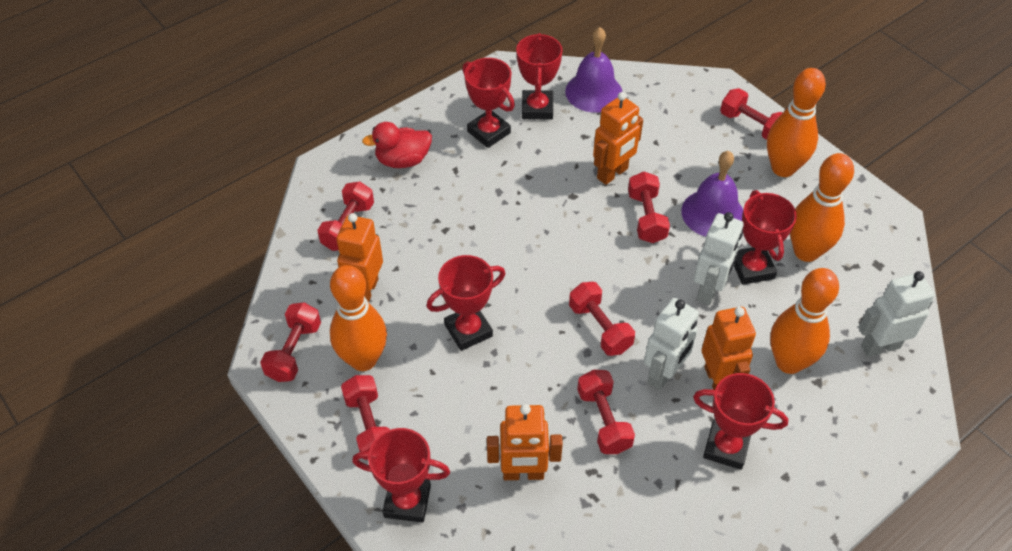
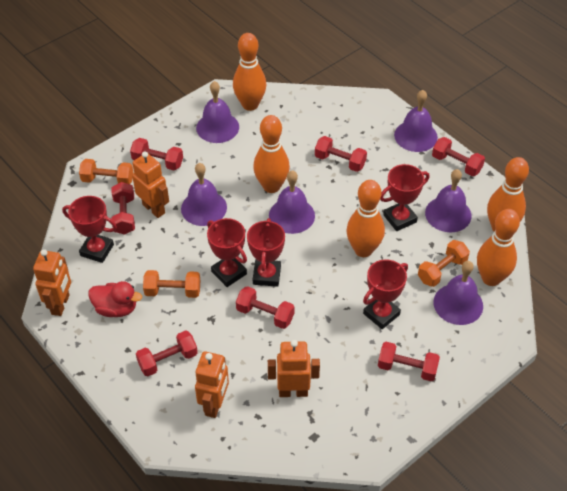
orange bowling pin: [330,265,387,371] [767,68,826,177] [770,268,839,374] [790,153,854,262] = 4 -> [233,33,267,111] [253,115,290,193] [346,180,385,257] [477,209,520,286] [487,157,529,232] = 5
orange dumbbell: none = 0 -> [79,159,133,184] [143,270,200,298] [418,240,470,287] = 3
purple bell: [565,27,622,113] [681,151,743,237] = 2 -> [181,163,227,226] [196,81,239,143] [269,170,315,234] [394,90,438,152] [425,169,471,232] [433,261,483,325] = 6
red trophy: [352,428,450,523] [426,255,505,351] [462,58,515,148] [516,33,562,120] [693,373,788,470] [734,190,797,285] = 6 -> [62,196,117,263] [207,218,247,287] [247,218,285,287] [363,259,408,329] [380,164,429,231] = 5
white robot: [644,298,699,390] [694,212,744,305] [858,271,935,357] = 3 -> none = 0

